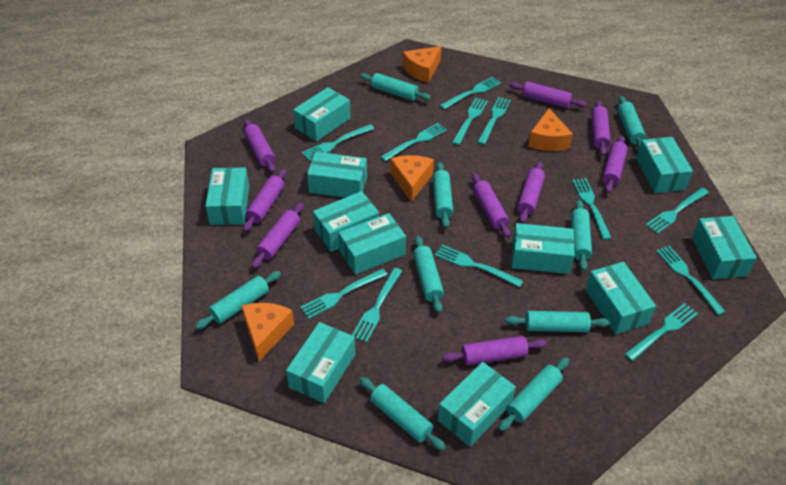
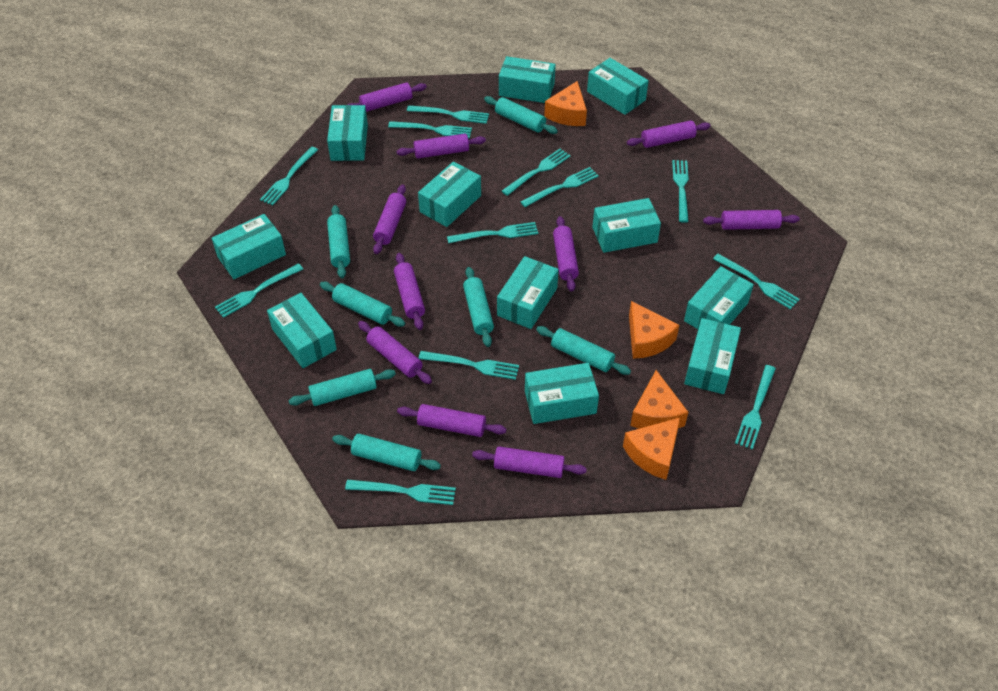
purple rolling pin: [243,169,286,232] [244,119,276,173] [252,203,304,268] [442,336,547,365] [472,173,511,238] [509,81,586,108] [517,161,545,223] [591,100,611,156] [602,136,628,193] = 9 -> [347,82,427,112] [358,321,432,384] [373,184,406,254] [394,253,425,330] [396,134,486,159] [397,404,506,437] [472,447,587,478] [553,216,579,292] [627,120,710,148] [703,210,800,230] = 10
turquoise rolling pin: [195,271,281,329] [359,377,446,451] [360,73,431,101] [413,236,444,313] [433,162,453,228] [498,358,569,431] [505,311,610,332] [571,200,592,271] [617,96,646,149] = 9 -> [288,369,396,406] [320,282,405,327] [327,205,350,278] [332,434,441,471] [463,267,494,347] [484,96,558,134] [536,326,631,375] = 7

